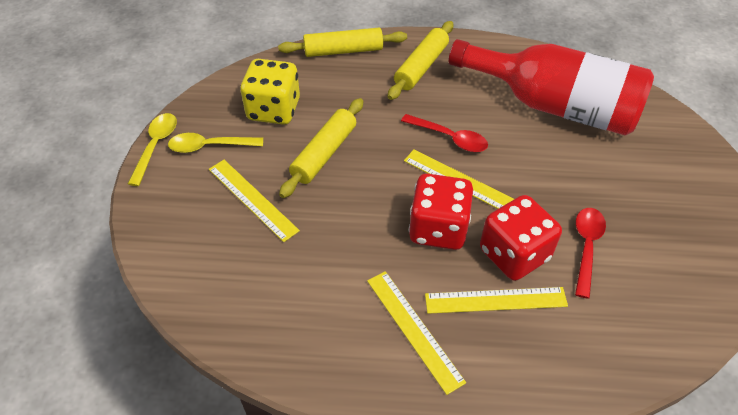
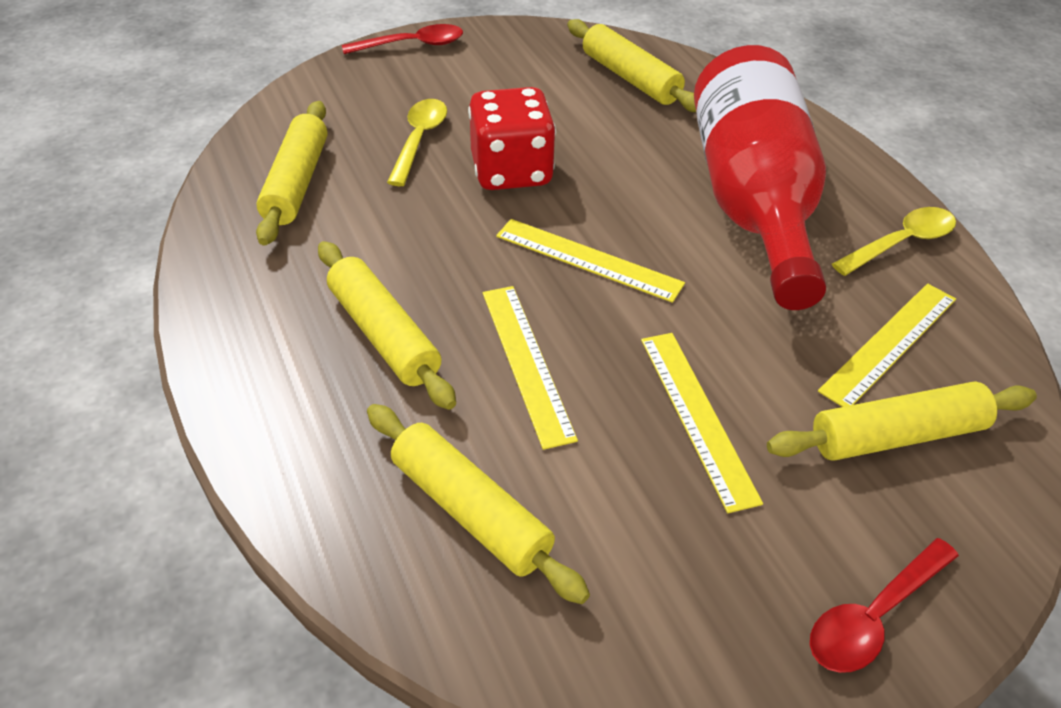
red dice: [409,174,473,250] [480,195,562,281] = 2 -> [468,87,556,190] = 1
yellow dice: [240,59,300,125] = 1 -> none = 0
yellow rolling pin: [278,28,407,57] [279,98,363,198] [388,21,453,100] = 3 -> [256,101,327,246] [318,241,456,410] [367,404,590,604] [567,19,696,112] [767,381,1037,461] = 5

